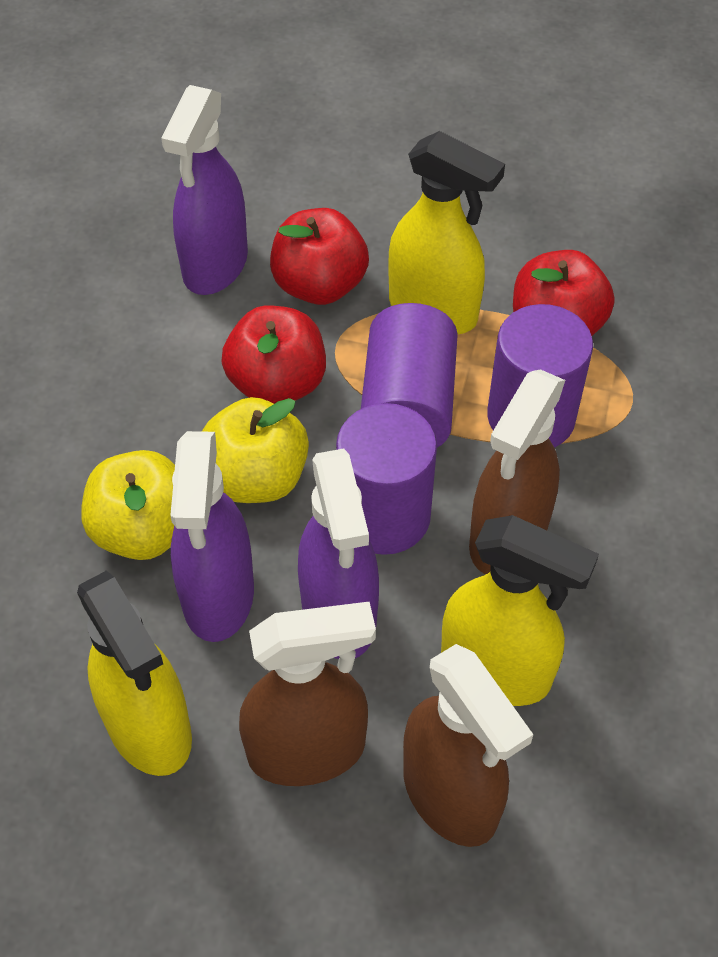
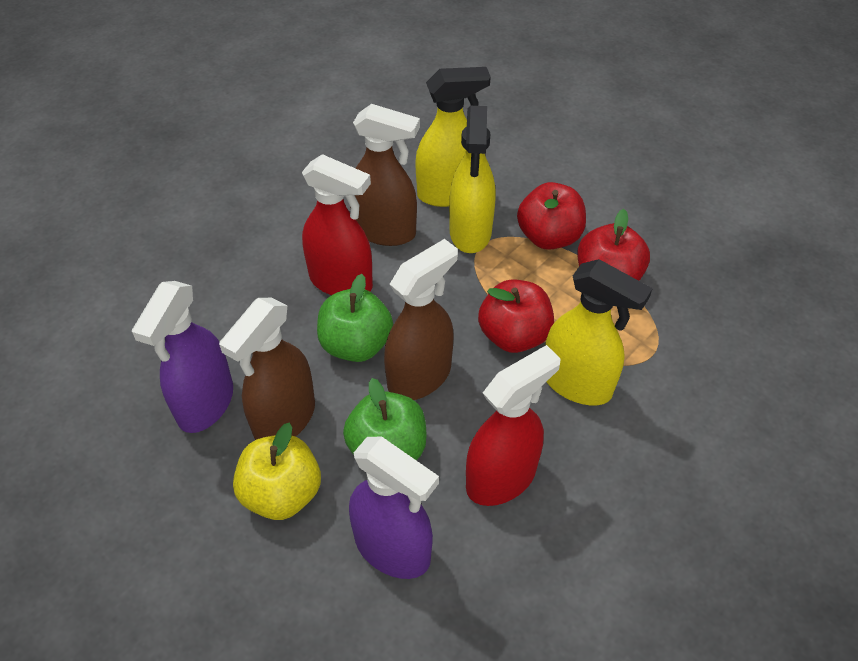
green apple: none = 0 -> [317,274,393,362] [343,378,427,460] = 2
purple cylinder: [336,403,437,555] [361,303,458,447] [487,304,593,448] = 3 -> none = 0
purple spray bottle: [161,85,248,295] [170,431,254,642] [298,449,379,659] = 3 -> [132,281,233,433] [349,437,439,579] = 2
red spray bottle: none = 0 -> [302,154,373,295] [466,345,561,506] = 2
yellow apple: [81,450,175,560] [202,397,309,503] = 2 -> [233,423,321,520] = 1

